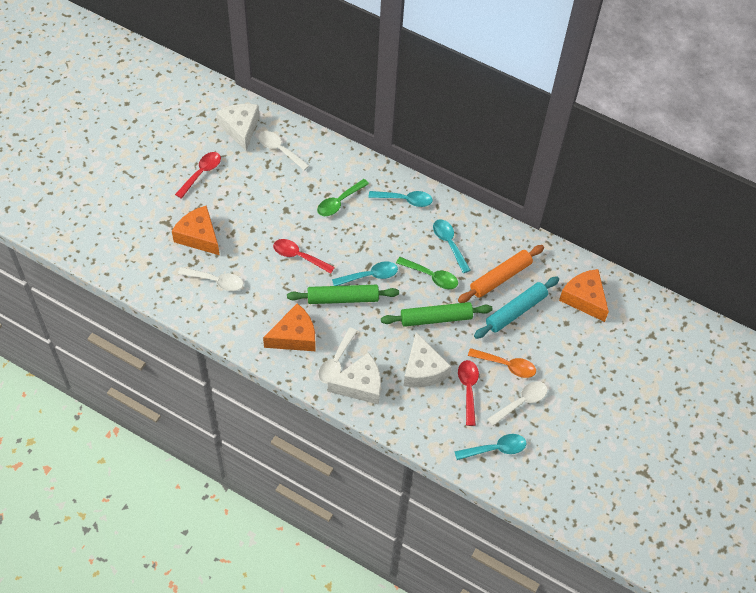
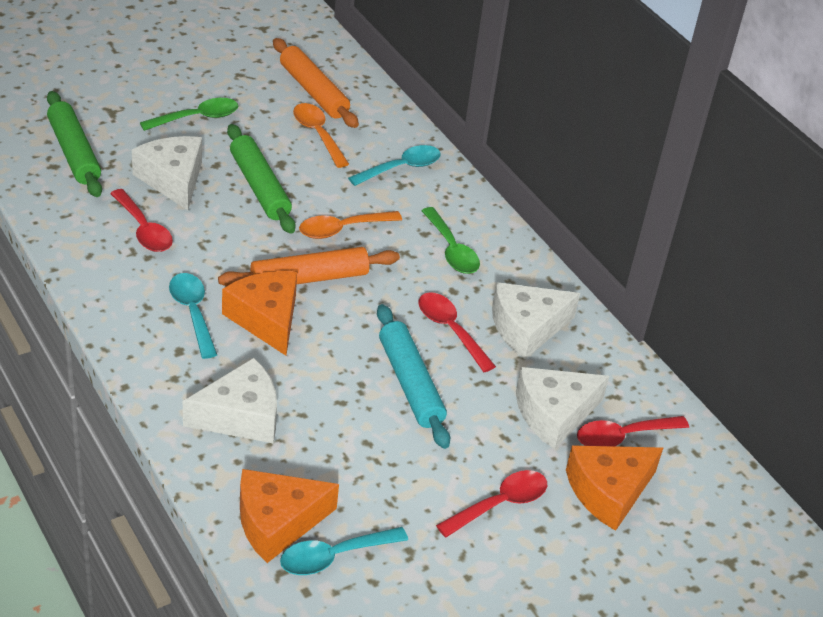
orange rolling pin: [458,245,544,303] = 1 -> [218,247,400,286] [273,38,359,128] = 2
orange spoon: [468,348,536,378] = 1 -> [293,103,349,168] [299,211,402,239] = 2
red spoon: [175,152,221,199] [273,239,335,274] [458,360,479,426] = 3 -> [110,189,173,252] [418,292,496,372] [436,470,547,537] [577,416,689,446] = 4
turquoise spoon: [332,261,398,286] [368,191,433,207] [433,219,471,273] [454,434,526,460] = 4 -> [169,273,217,359] [280,527,408,575] [348,145,441,186] = 3
white cheese: [216,104,259,151] [328,352,381,405] [404,332,452,387] = 3 -> [132,136,202,210] [183,358,277,443] [492,282,580,359] [516,367,609,449] = 4
white spoon: [178,267,243,291] [258,131,309,171] [318,327,357,384] [487,381,547,426] = 4 -> none = 0

